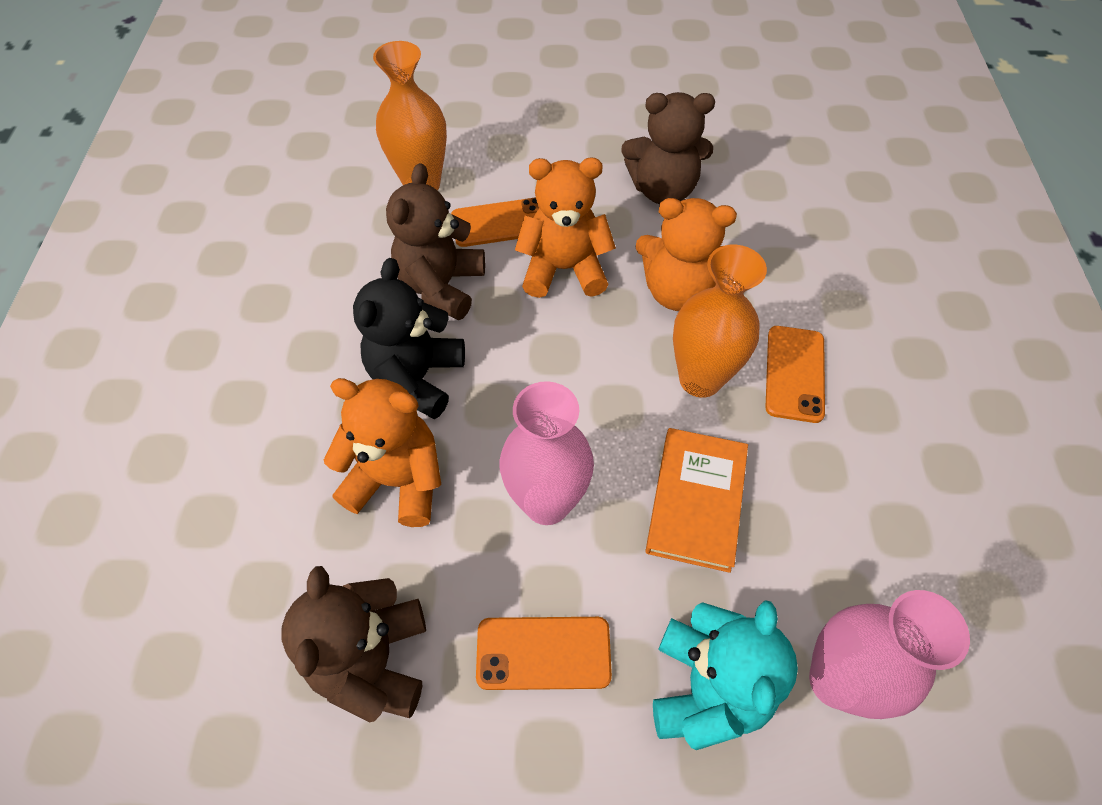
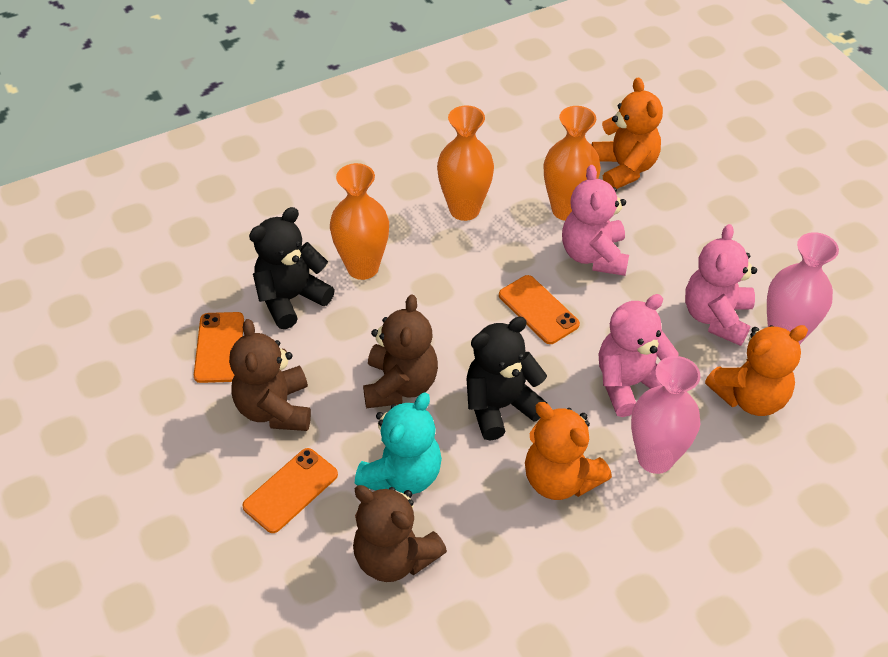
black teddy bear: [353,258,465,419] = 1 -> [249,207,335,329] [466,316,548,441] = 2
orange book: [646,428,748,573] = 1 -> none = 0
orange vase: [373,41,447,190] [673,245,767,398] = 2 -> [330,163,389,280] [437,105,494,221] [544,106,601,221] = 3
pink teddy bear: none = 0 -> [562,165,629,276] [599,294,679,417] [685,224,757,346] = 3

